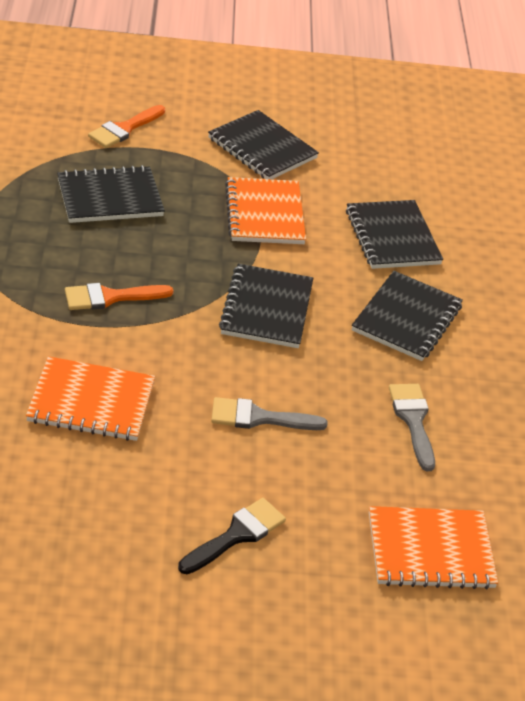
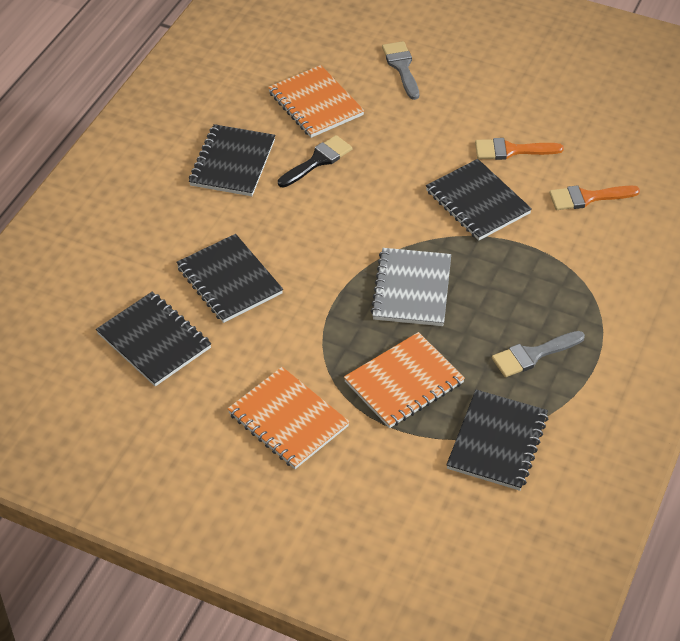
grey notebook: none = 0 -> [371,248,451,326] = 1

